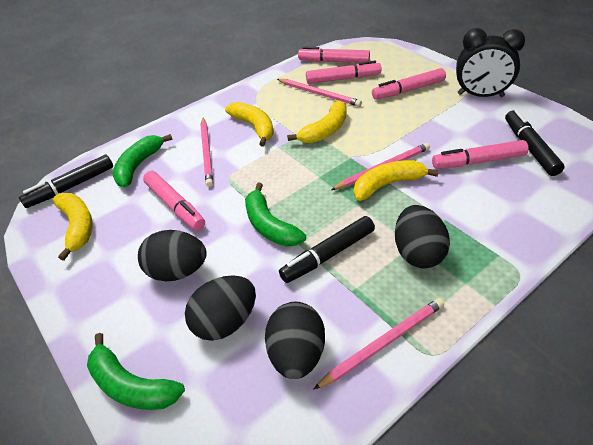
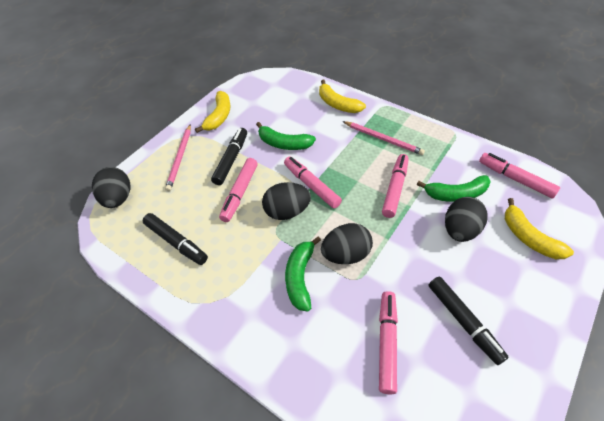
black clock: [456,28,525,97] = 1 -> none = 0
pink pencil: [200,118,213,187] [277,79,362,107] [313,298,444,390] [331,143,430,190] = 4 -> [165,124,191,191] [342,121,425,155] = 2
yellow banana: [53,193,93,261] [225,102,274,146] [287,100,347,143] [354,160,439,201] = 4 -> [195,91,230,133] [319,80,366,113] [505,198,574,259] = 3

